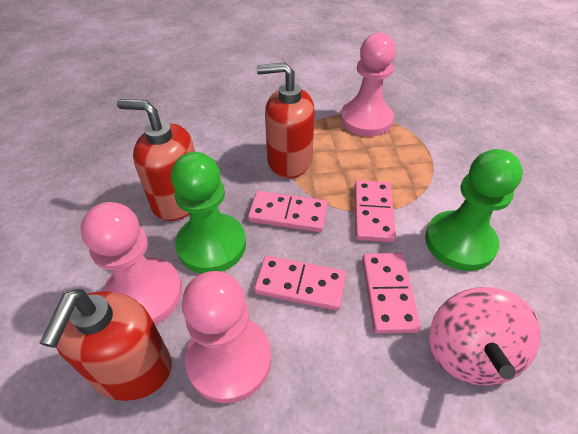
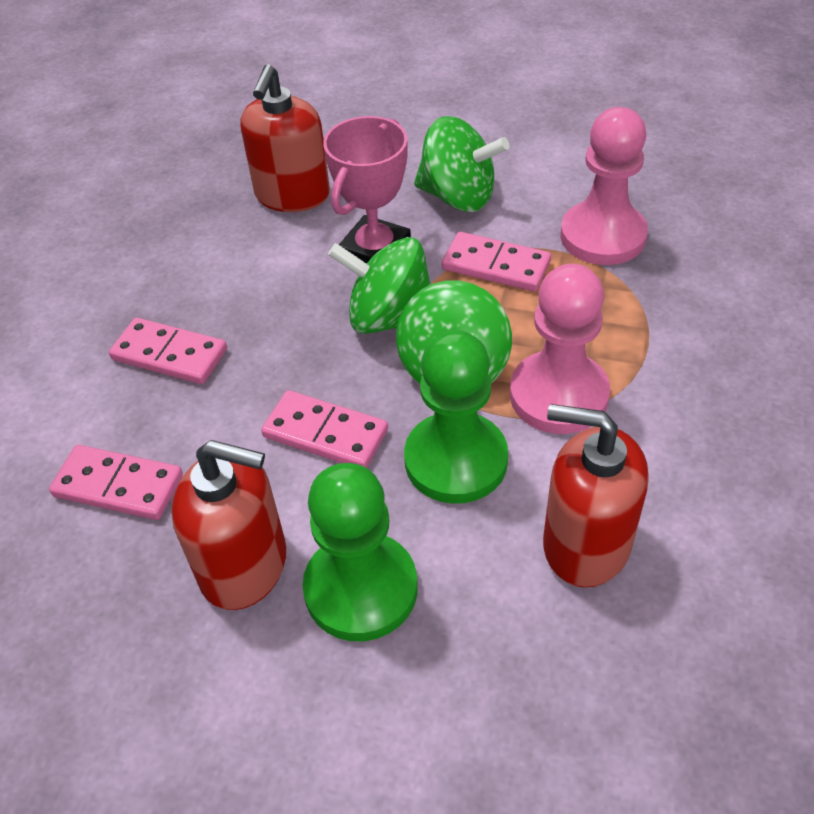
green spinning top: none = 0 -> [328,237,431,334] [396,280,512,384] [414,116,509,212] = 3
pink pawn: [81,202,182,325] [182,271,271,403] [340,33,396,137] = 3 -> [510,264,610,434] [560,107,648,265] = 2
pink spinning top: [429,287,541,386] = 1 -> none = 0
pink trophy: none = 0 -> [323,116,411,264] = 1

